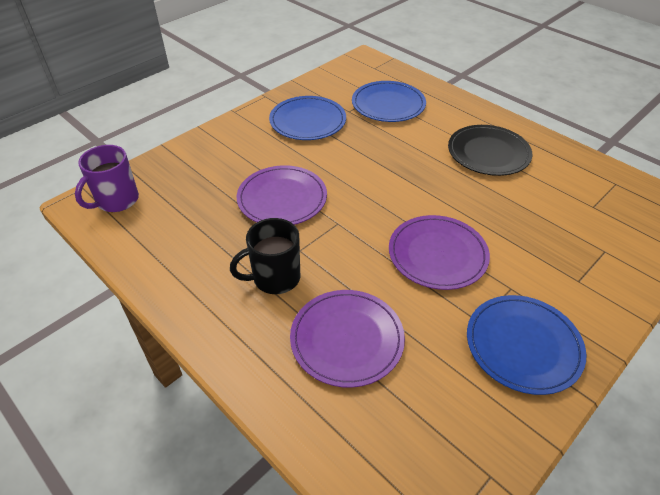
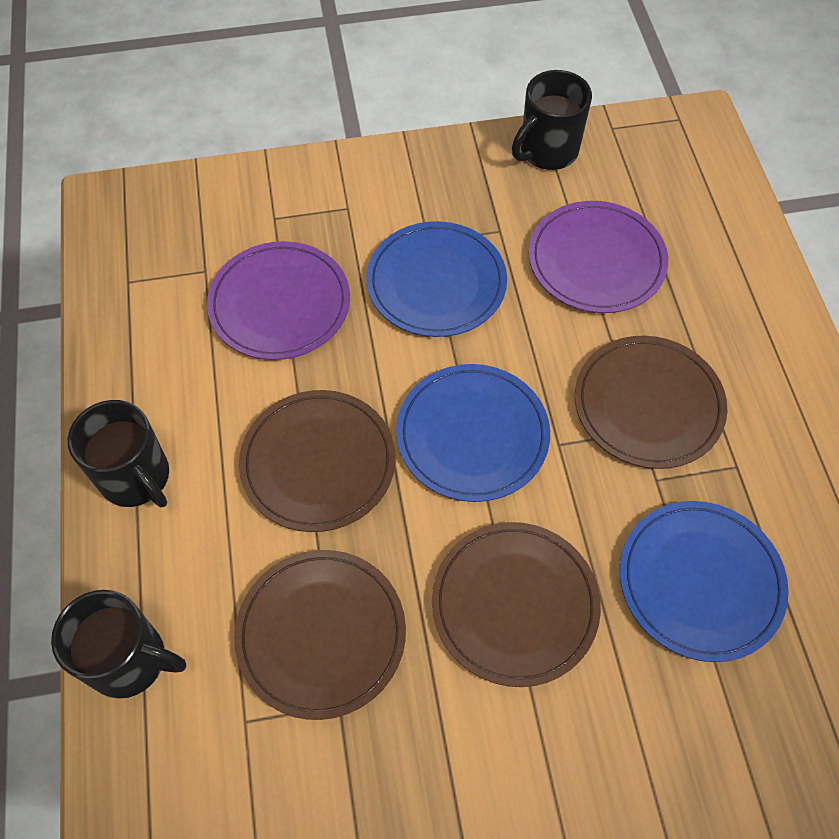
black mug: [230,218,300,294] = 1 -> [51,590,186,699] [68,400,169,507] [512,70,592,170] = 3
black plate: [448,125,533,176] = 1 -> none = 0
brown plate: none = 0 -> [234,550,406,720] [239,390,396,532] [432,522,601,687] [575,336,727,469] = 4
purple mug: [75,145,139,212] = 1 -> none = 0
purple plate: [237,165,327,225] [290,290,405,388] [389,215,490,290] = 3 -> [207,241,350,360] [529,201,668,313] = 2

